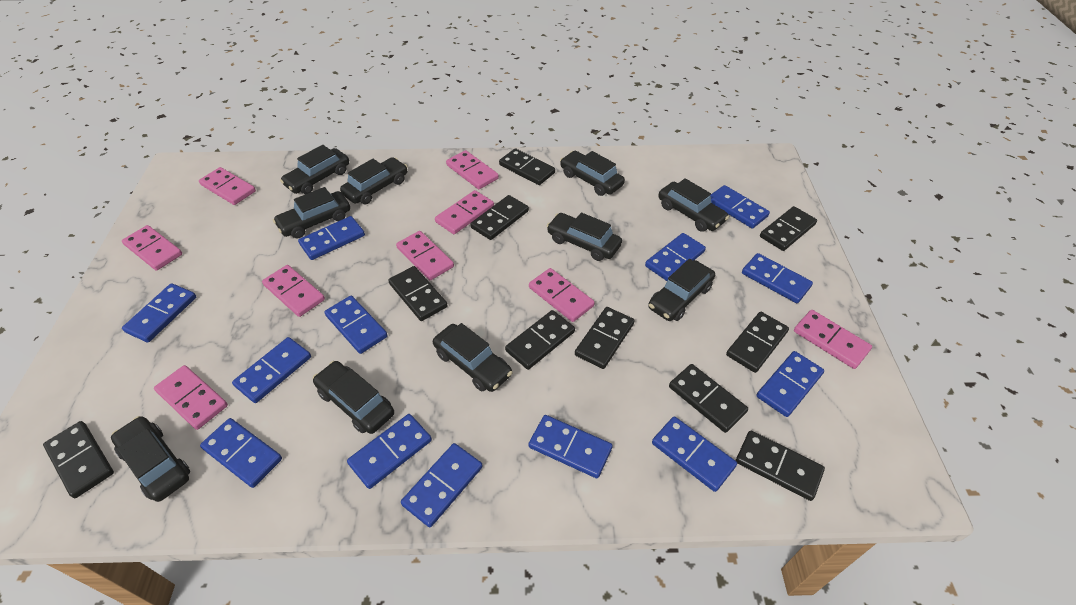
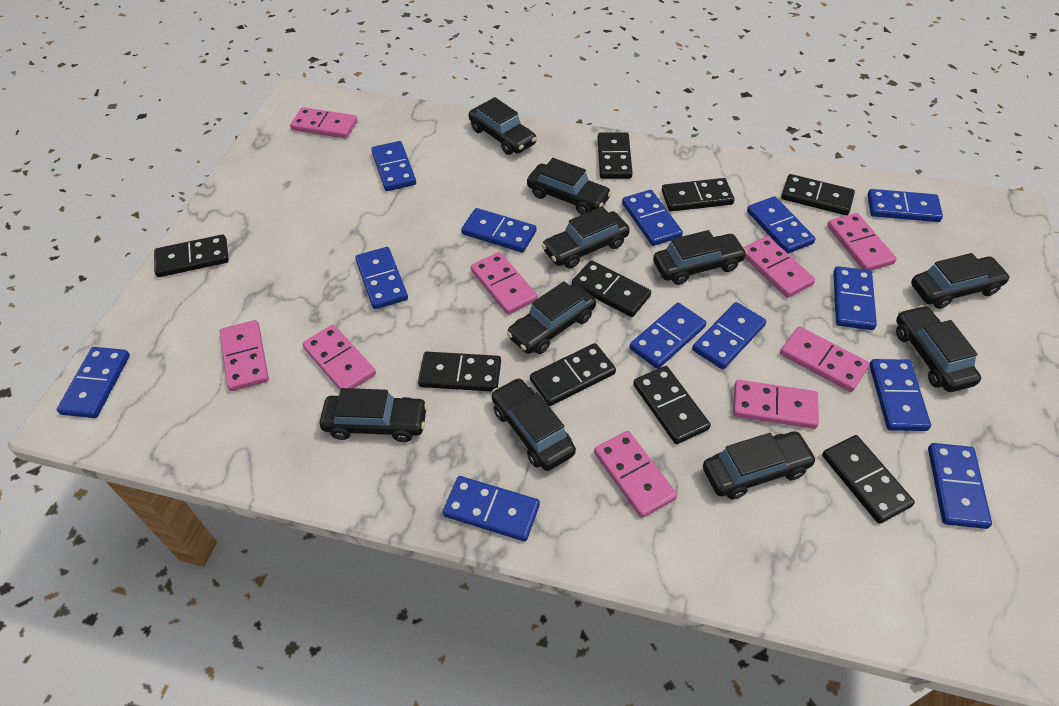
black domino: [43,421,114,498] [388,266,448,321] [470,195,529,240] [499,148,555,185] [505,310,575,370] [575,307,634,369] [669,364,748,433] [726,312,789,373] [736,431,825,501] [760,206,817,251] = 10 -> [154,234,229,277] [418,352,501,392] [530,343,616,406] [572,260,651,317] [598,133,633,179] [633,366,711,444] [662,178,734,212] [781,174,855,215] [822,435,915,524] = 9

